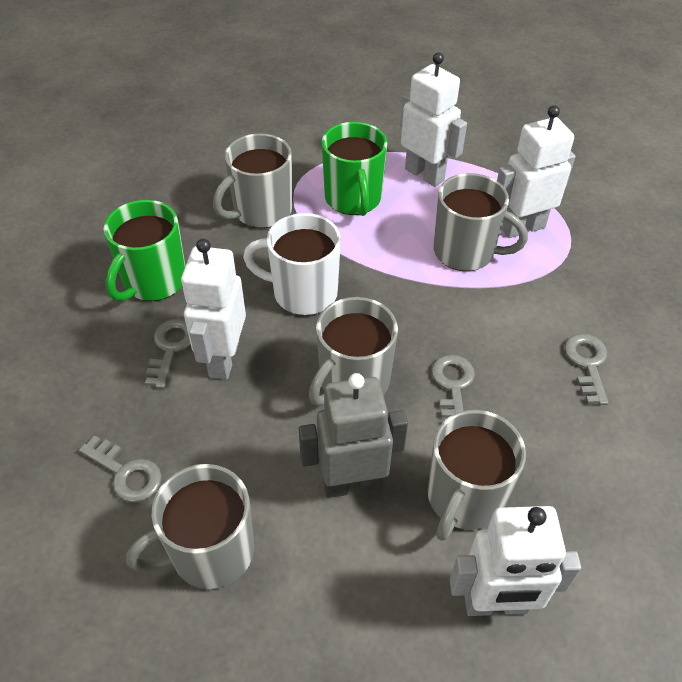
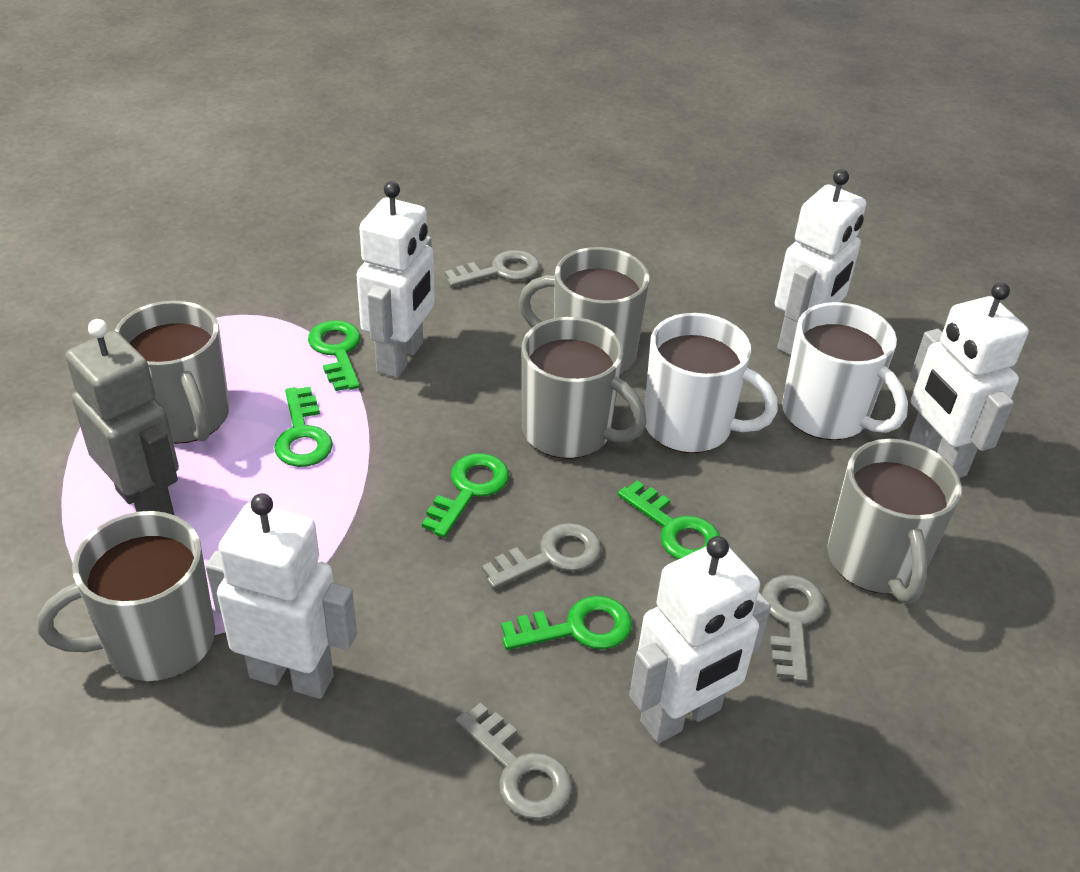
green key: none = 0 -> [274,387,333,467] [308,320,361,391] [422,453,509,538] [501,596,632,650] [618,480,720,560] = 5
green mug: [104,200,185,301] [322,122,387,216] = 2 -> none = 0
white mug: [243,213,341,315] = 1 -> [645,313,778,453] [782,302,908,440] = 2
white robot: [181,239,246,380] [400,53,467,187] [450,506,581,616] [497,105,576,238] = 4 -> [206,493,357,699] [357,181,435,378] [629,536,771,743] [775,169,866,355] [909,282,1029,478] = 5

